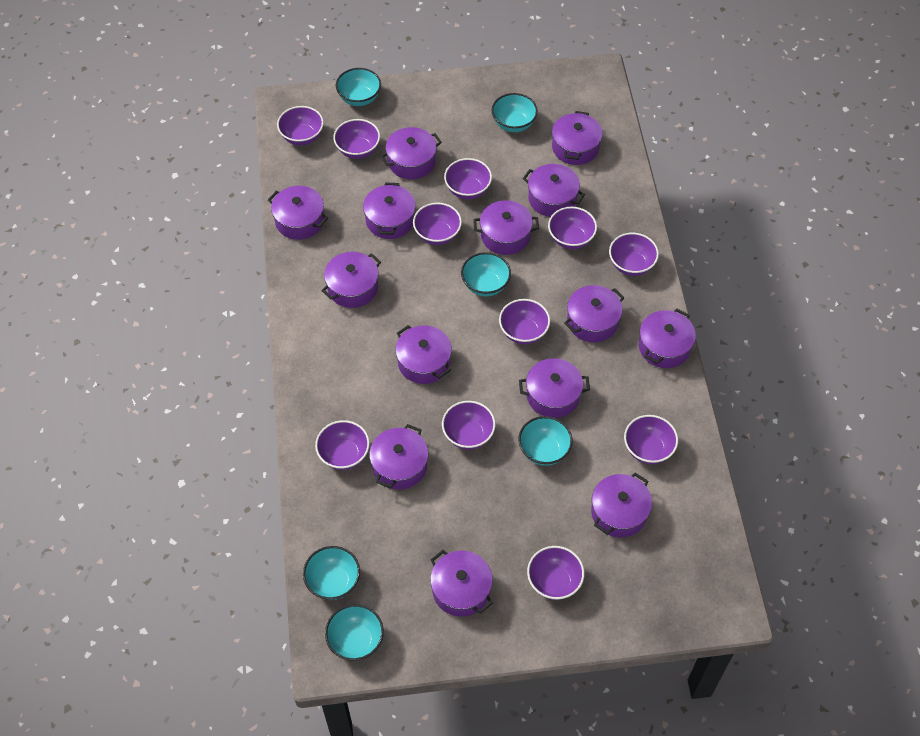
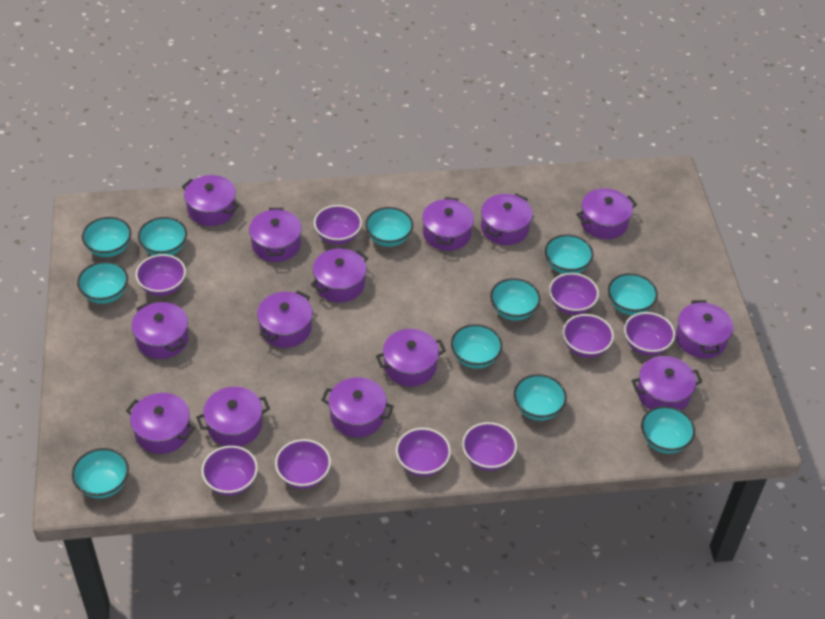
purple bowl: [277,106,324,145] [315,420,370,470] [333,119,380,159] [413,203,462,245] [442,401,495,450] [444,158,492,199] [499,299,550,344] [527,546,584,600] [548,207,597,249] [609,233,659,276] [624,415,678,464] = 11 -> [135,254,186,296] [201,446,258,496] [275,439,331,489] [314,205,362,245] [396,428,451,477] [462,422,517,471] [549,273,599,315] [563,314,614,358] [624,312,675,356] = 9
turquoise bowl: [303,546,360,600] [325,604,384,661] [336,68,381,106] [461,252,511,296] [492,93,538,132] [518,416,573,466] = 6 -> [72,448,129,498] [77,261,128,304] [82,217,131,257] [138,217,187,256] [365,207,413,247] [451,324,503,369] [490,278,541,321] [514,374,567,421] [545,234,594,274] [608,273,658,315] [641,406,695,454] = 11

